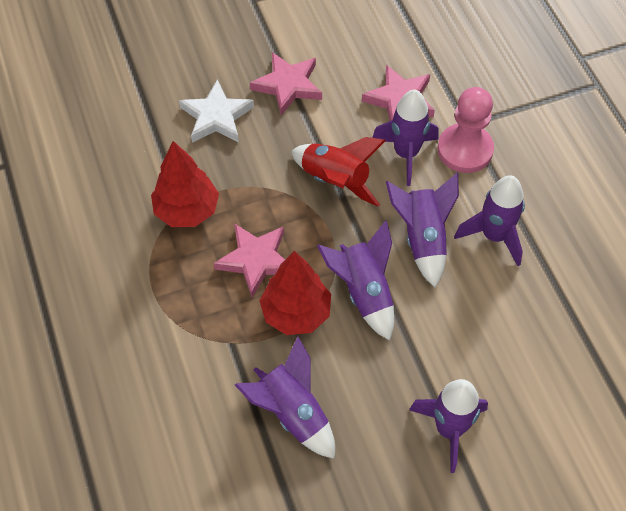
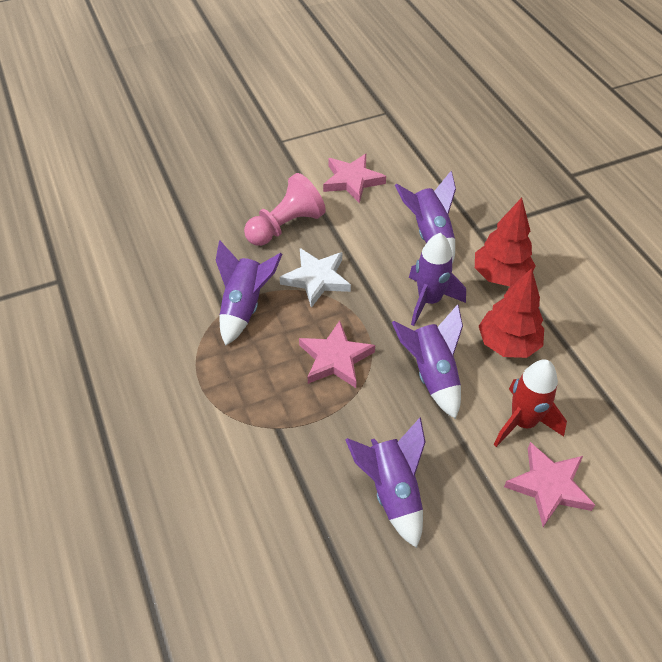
purple rocket: [235,337,335,459] [317,220,394,341] [372,90,439,186] [386,173,459,287] [409,379,488,473] [454,175,525,266] = 6 -> [216,240,282,346] [345,418,425,548] [392,304,463,419] [395,171,456,263] [409,233,466,326] = 5

